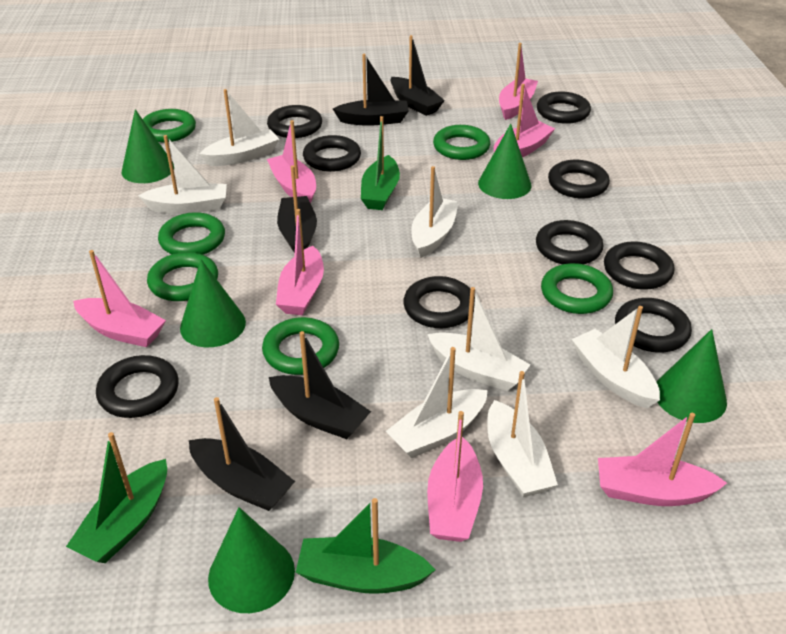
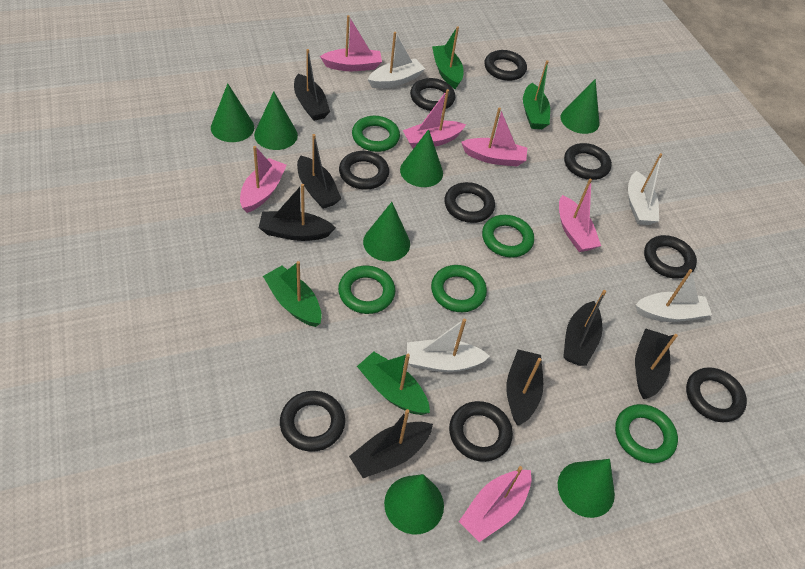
black boat: [189,397,295,511] [269,331,371,439] [277,165,317,253] [333,54,409,126] [391,35,445,116] = 5 -> [259,184,336,241] [294,49,330,121] [297,134,341,209] [349,409,433,478] [506,350,543,425] [563,290,606,366] [635,328,678,399] = 7
green boat: [66,432,167,563] [296,498,436,594] [361,116,400,210] = 3 -> [263,261,322,327] [357,351,430,415] [432,26,464,89] [523,60,550,129] = 4
green cone: [122,109,174,183] [180,259,246,347] [208,507,295,613] [478,124,531,199] [657,329,727,423] = 5 -> [211,83,254,142] [254,92,298,150] [363,202,410,261] [384,474,444,535] [400,129,443,187] [558,459,615,518] [561,79,600,134] = 7
green ring: [143,109,196,143] [147,252,218,301] [158,212,225,255] [262,317,339,375] [433,125,490,160] [541,263,613,314] = 6 -> [338,265,395,314] [352,116,400,152] [431,265,487,312] [482,215,534,258] [615,404,678,463] = 5
pink boat: [73,250,166,347] [267,120,316,203] [276,209,324,315] [427,411,483,542] [494,84,555,157] [499,43,538,120] [598,413,727,506] = 7 -> [240,146,287,213] [320,15,382,71] [403,89,466,149] [459,466,531,542] [461,107,527,166] [559,179,601,252] = 6
white boat: [138,135,227,214] [200,89,279,166] [386,347,488,458] [411,166,459,258] [427,287,530,391] [487,371,558,497] [572,306,660,408] = 7 -> [367,32,425,89] [407,319,490,372] [628,153,662,225] [636,269,712,322] = 4

